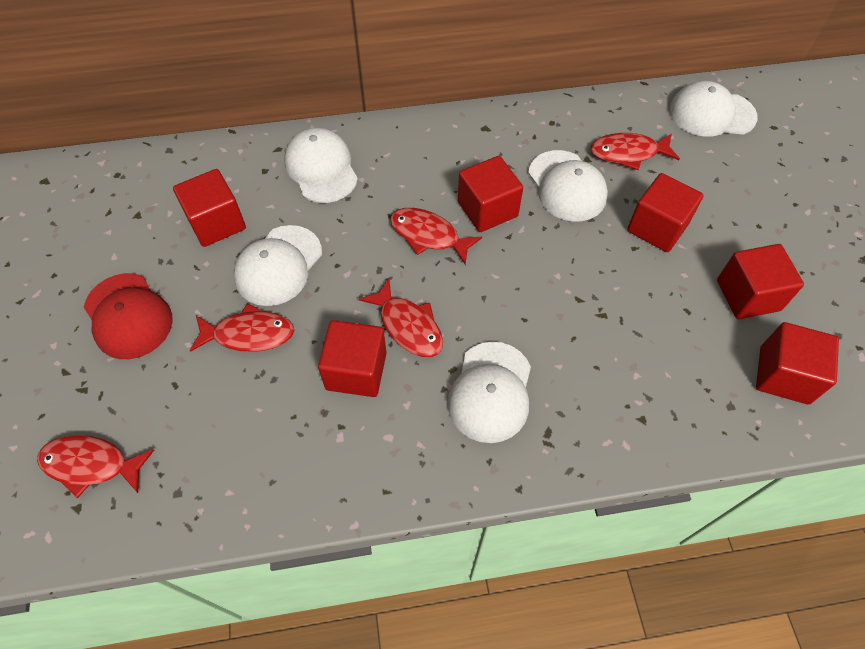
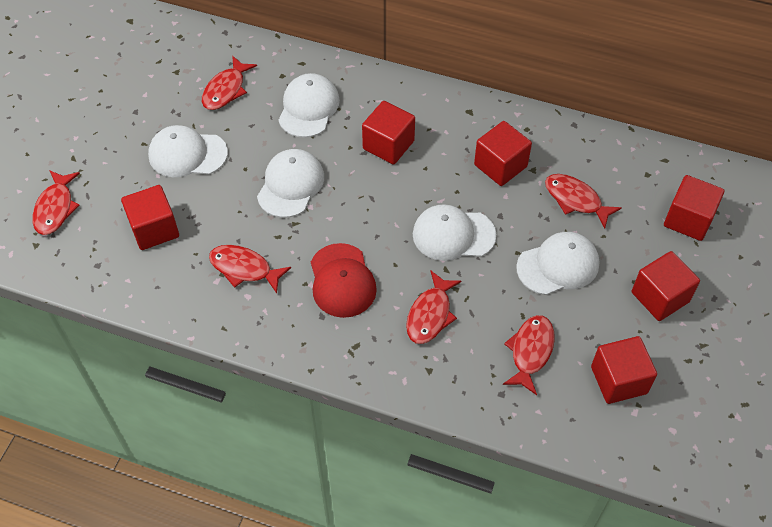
red fish: [37,435,154,498] [190,304,295,352] [359,279,443,357] [390,208,482,265] [590,133,680,170] = 5 -> [32,170,80,235] [202,56,257,110] [209,245,291,293] [406,271,461,344] [503,315,555,395] [545,174,622,229] = 6

